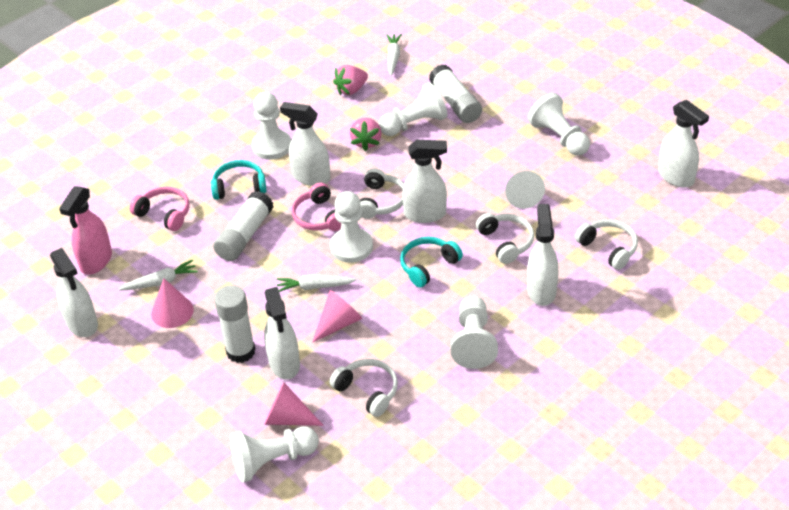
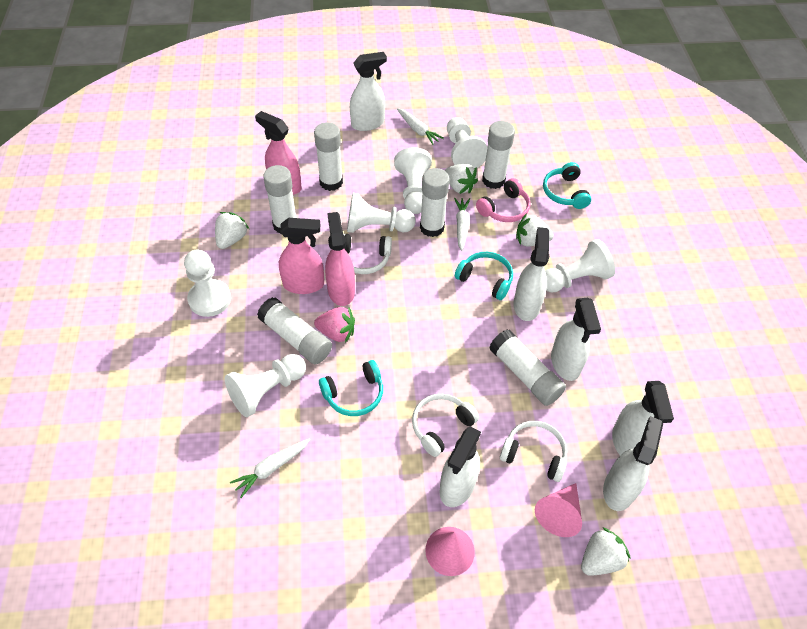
pink cone: [151,278,194,328] [264,382,324,426] [312,290,362,343] = 3 -> [425,527,475,576] [535,483,582,537] = 2
pink headphones: [130,187,189,231] [292,183,341,231] = 2 -> [476,178,531,222] = 1
pink spray bottle: [59,186,112,275] = 1 -> [255,111,302,195] [279,218,324,294] [325,212,355,306] = 3
pink strawberry: [333,65,368,95] [350,118,382,151] = 2 -> [314,307,355,343] = 1
turquoise headphones: [211,160,267,200] [400,237,463,287] = 2 -> [319,360,383,416] [455,252,513,300] [543,162,591,209] = 3
white cone: [505,171,545,209] = 1 -> none = 0
white glue stick: [213,191,273,261] [214,285,255,363] [429,64,482,123] = 3 -> [257,297,332,364] [263,165,296,234] [314,122,343,191] [420,168,450,237] [482,121,515,189] [489,329,566,406] = 6
white headphones: [330,359,398,417] [360,168,404,219] [476,213,534,264] [575,220,638,270] = 4 -> [343,233,392,274] [412,394,479,457] [500,421,567,482] = 3
white strawberry: none = 0 -> [215,212,249,249] [445,164,478,194] [516,213,554,247] [581,527,631,576] = 4

